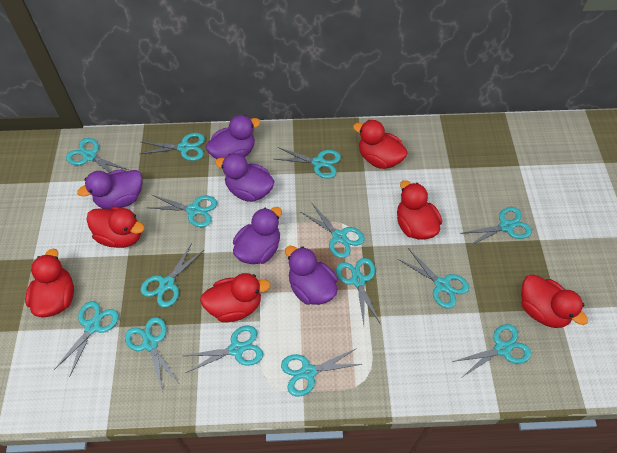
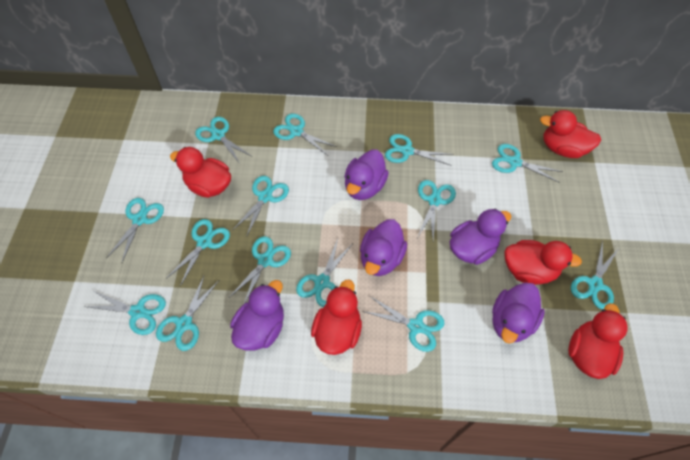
red duck: [25,248,74,317] [86,206,145,248] [200,273,271,322] [353,120,408,169] [397,180,442,240] [521,274,588,328] = 6 -> [170,147,231,198] [311,280,362,355] [504,240,582,285] [540,110,601,158] [568,303,627,379] = 5

